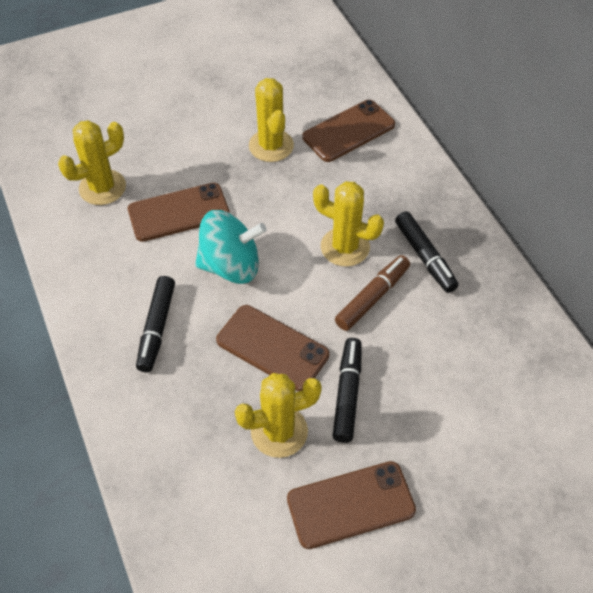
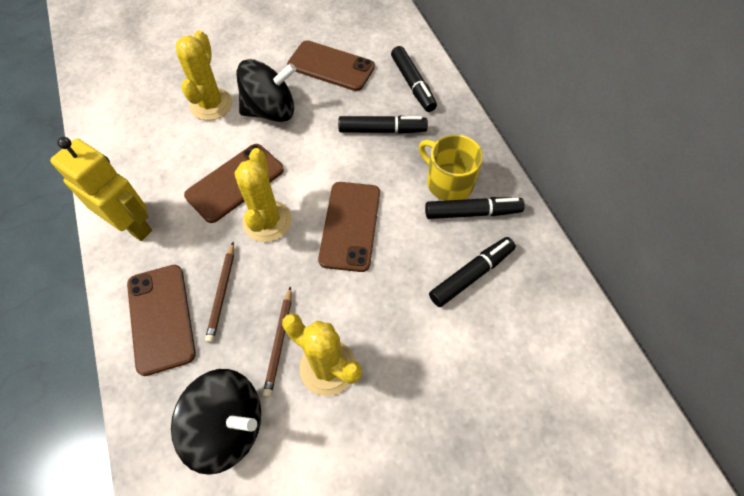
black marker: [136,276,175,372] [333,338,362,443] [395,211,459,293] = 3 -> [338,116,428,134] [391,46,437,112] [425,197,525,219] [429,237,516,307] = 4
black spinning top: none = 0 -> [171,369,261,475] [237,59,296,122] = 2
brown marker: [335,255,410,331] = 1 -> none = 0
brown pencil: none = 0 -> [205,242,234,343] [263,286,291,397] = 2
turquoise spinning top: [195,210,267,284] = 1 -> none = 0
yellow cactus: [58,120,126,205] [235,373,322,458] [249,78,294,162] [313,181,384,267] = 4 -> [176,30,233,120] [234,148,292,242] [282,313,362,396] = 3
yellow mug: none = 0 -> [419,134,483,201] = 1
yellow robot: none = 0 -> [50,137,152,241] = 1

